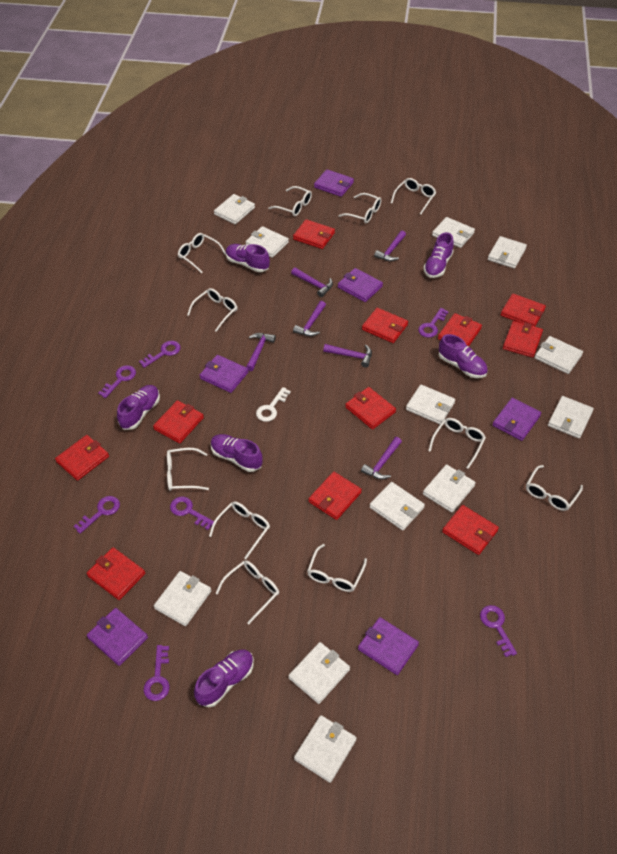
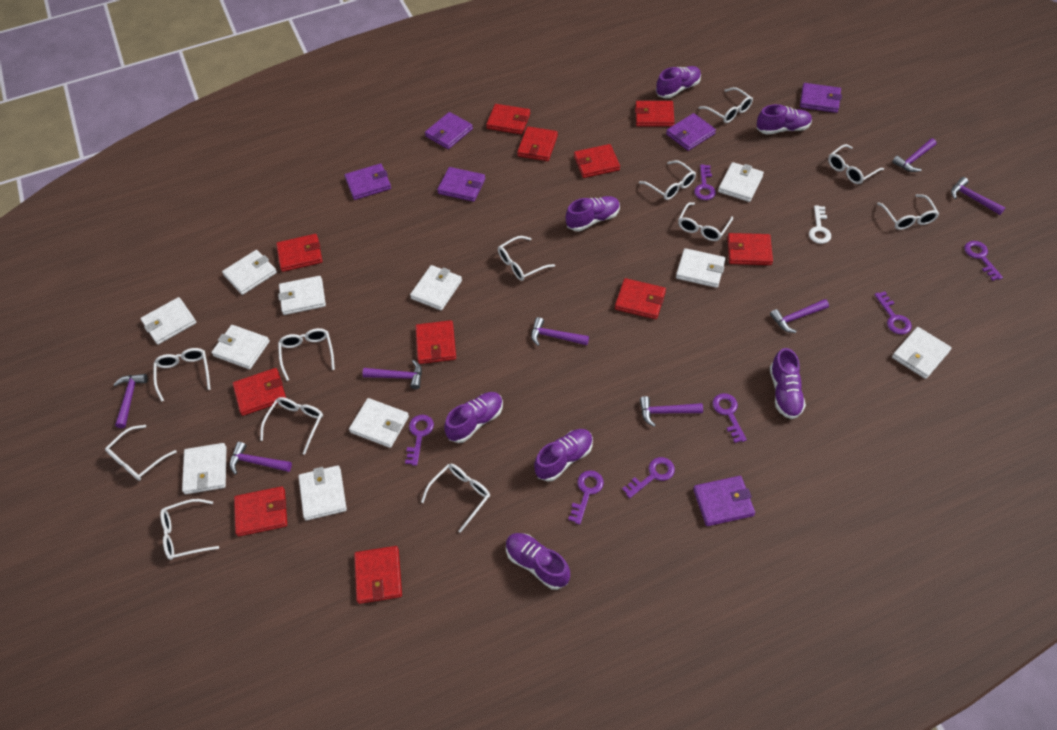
purple hammer: [246,333,276,371] [291,267,333,297] [293,301,326,336] [323,344,372,368] [361,437,402,480] [374,231,406,261] = 6 -> [113,374,148,428] [229,442,292,475] [362,360,422,389] [531,317,589,346] [640,396,703,427] [770,299,829,333] [892,138,937,172] [951,177,1006,215] = 8
purple shoe: [117,385,160,430] [194,649,254,707] [211,434,263,472] [226,244,270,272] [423,232,454,278] [439,334,488,378] = 6 -> [444,392,503,443] [506,533,570,590] [534,429,593,482] [566,196,620,231] [656,66,701,98] [757,104,812,135] [770,348,806,419] = 7
white glasses: [167,448,209,491] [178,233,226,274] [187,288,238,332] [209,501,270,559] [215,560,279,624] [268,186,312,216] [307,544,367,592] [338,193,381,223] [391,178,436,214] [428,418,486,469] [526,465,583,511] = 11 -> [105,425,177,481] [153,348,211,402] [160,499,219,560] [260,397,323,455] [278,328,335,381] [421,464,490,533] [498,236,555,281] [639,160,696,200] [678,202,733,241] [698,87,753,123] [828,144,884,184] [877,194,939,230] = 12
white wallet: [154,571,211,626] [214,194,255,224] [246,226,289,258] [288,642,350,704] [294,715,357,783] [370,482,425,530] [406,385,455,424] [423,464,476,513] [432,217,475,248] [488,236,527,269] [535,336,583,374] [548,396,594,438] = 12 -> [140,297,197,345] [182,443,226,494] [211,325,270,369] [222,250,277,295] [278,276,326,315] [298,465,347,521] [349,398,409,448] [410,265,462,311] [676,248,726,288] [718,162,764,202] [892,327,952,379] = 11

